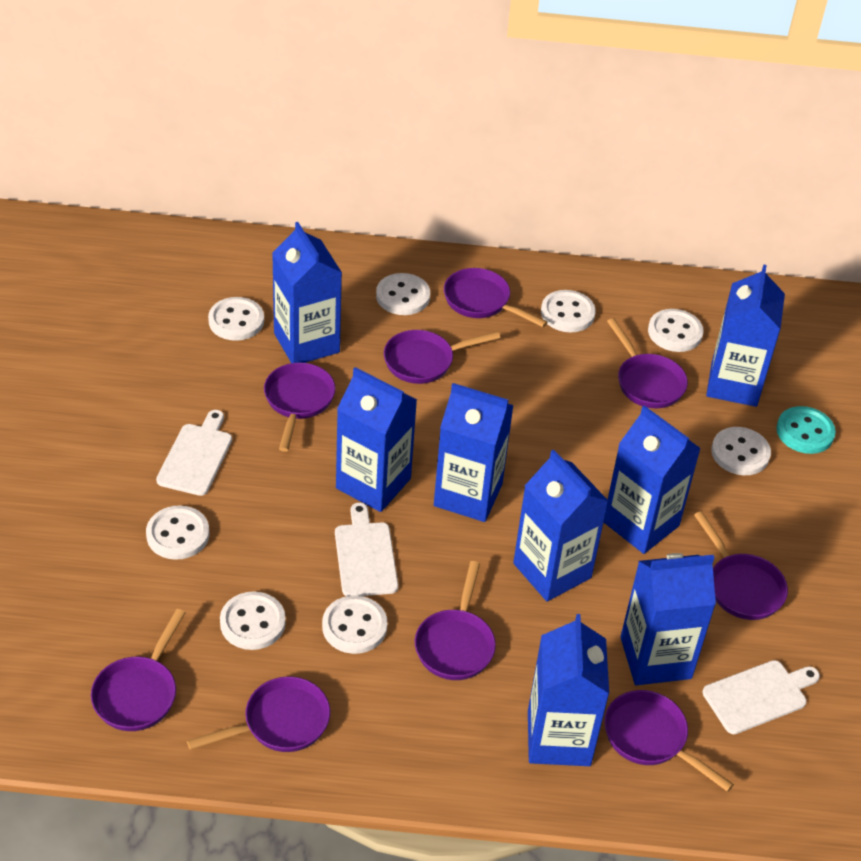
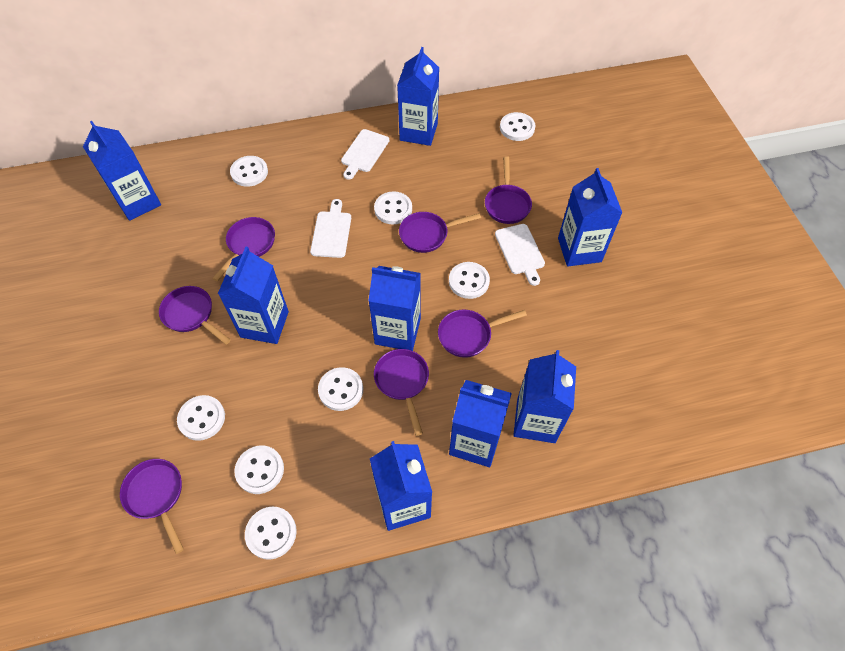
purple pan: [91,609,186,731] [187,676,330,752] [264,362,336,452] [384,330,500,384] [415,561,496,680] [444,268,548,327] [604,690,734,792] [607,318,688,408] [694,511,788,620] = 9 -> [120,459,184,554] [159,286,231,345] [212,217,275,281] [374,349,429,436] [399,212,481,253] [438,310,527,358] [485,156,532,224] = 7
turquoise button: [776,406,836,454] = 1 -> none = 0

